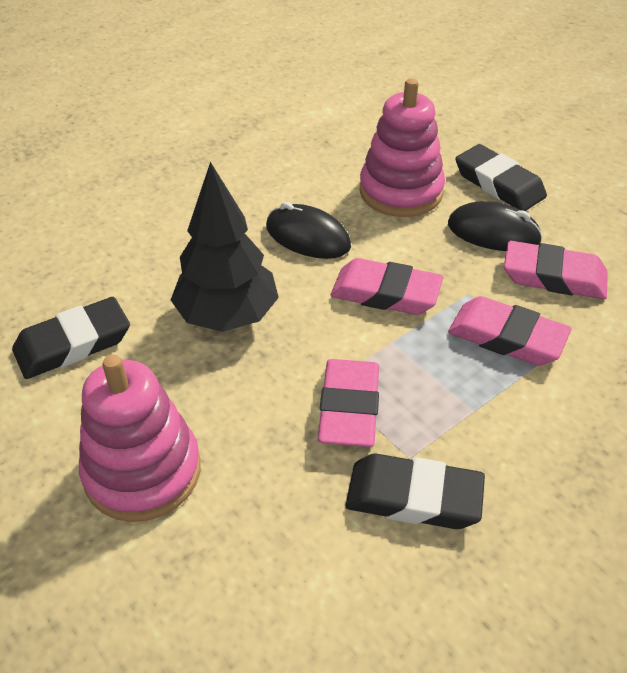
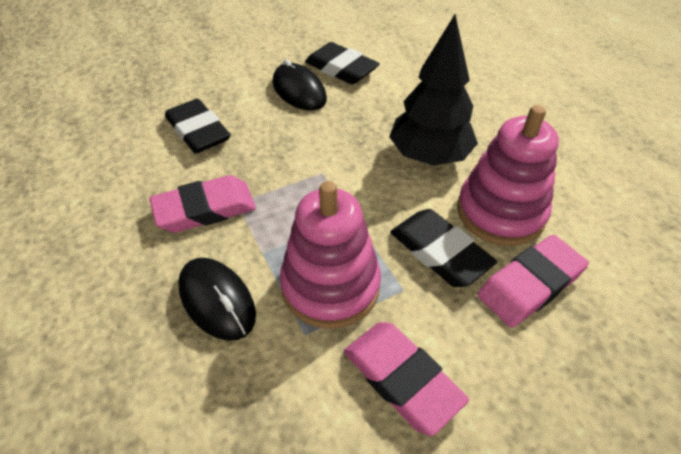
pink eraser: [318,359,379,447] [331,258,443,315] [448,296,572,366] [504,241,608,299] = 4 -> [150,175,256,233] [344,322,469,436] [477,235,589,328] = 3

